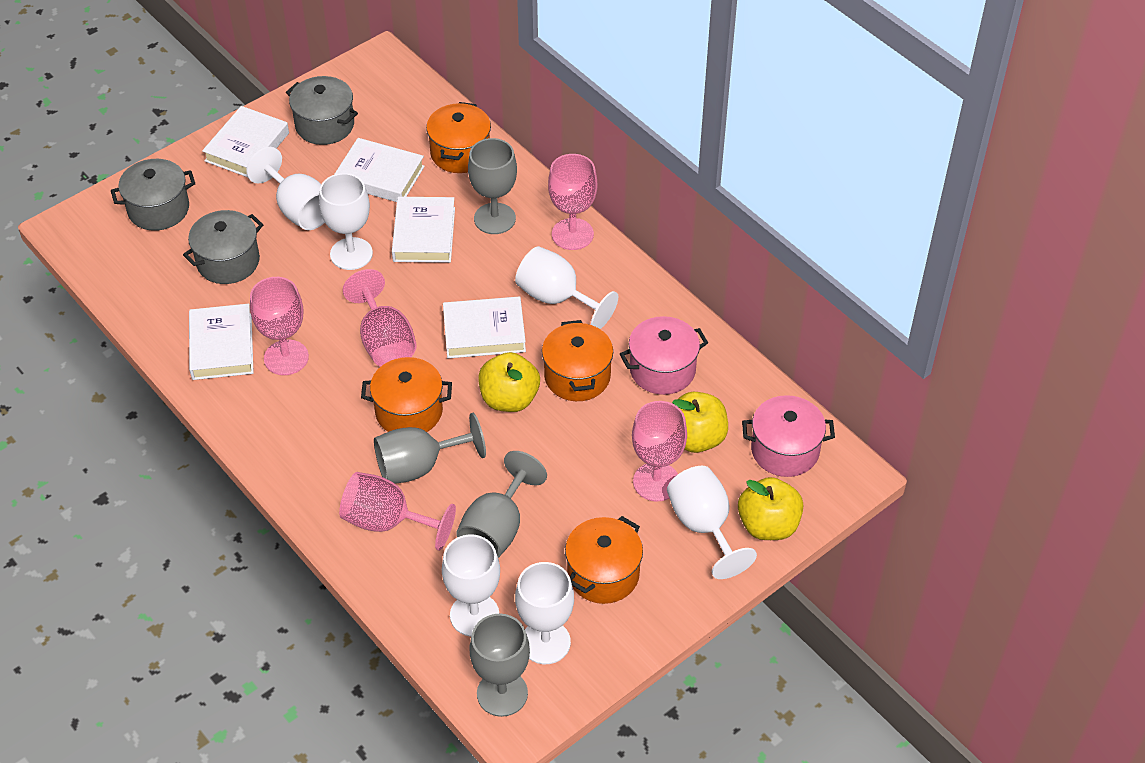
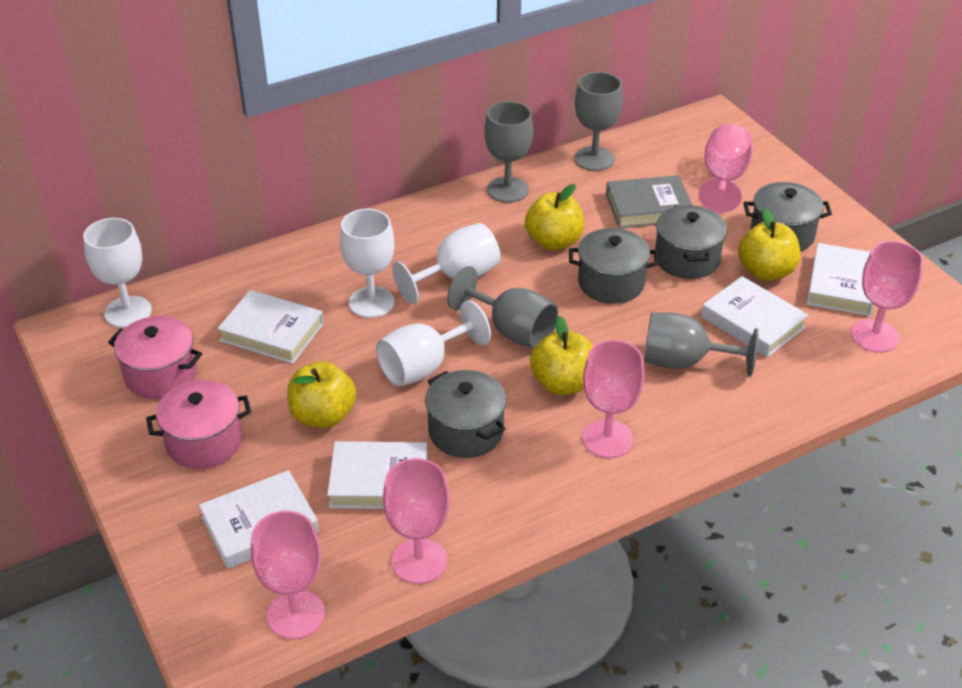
grey book: none = 0 -> [606,175,692,228] = 1
grey pot: [111,159,195,231] [183,210,263,284] [286,76,358,145] = 3 -> [425,370,507,458] [569,228,659,304] [655,205,727,279] [743,182,832,252] = 4
orange pot: [361,357,452,432] [426,102,491,173] [542,320,613,401] [565,516,643,604] = 4 -> none = 0
white goblet: [246,147,325,230] [319,173,373,270] [442,535,500,637] [515,246,618,329] [515,562,574,664] [667,466,757,579] = 6 -> [83,218,152,328] [340,209,395,318] [376,300,491,387] [392,223,501,304] = 4
yellow apple: [478,352,540,412] [672,392,728,453] [738,477,803,540] = 3 -> [287,361,356,428] [525,184,584,251] [530,316,593,395] [738,208,800,281] = 4

